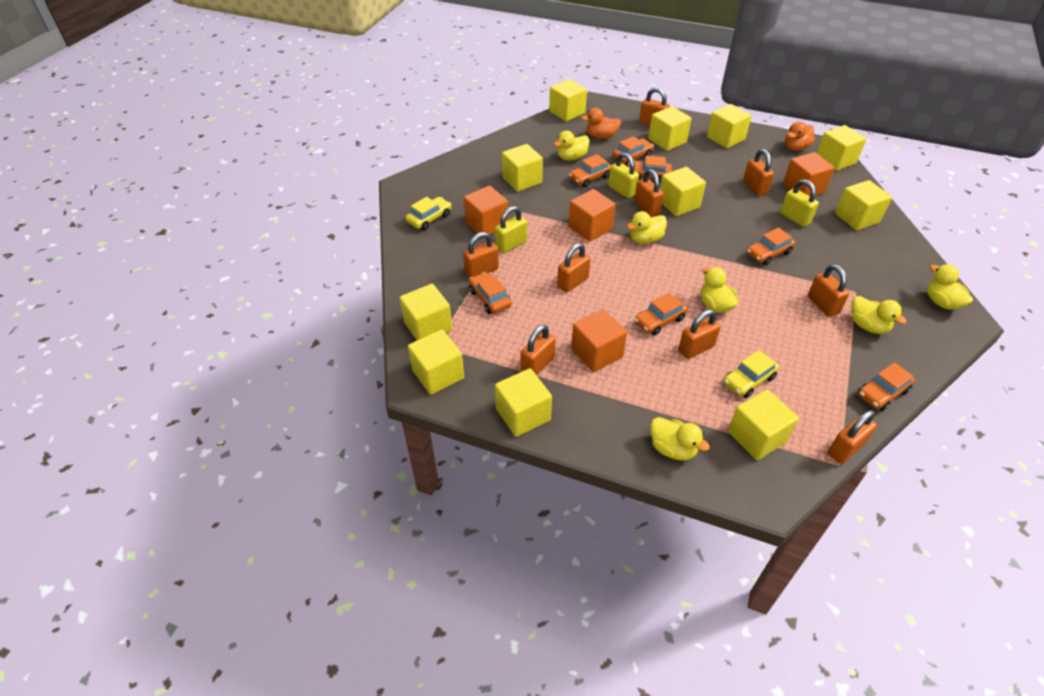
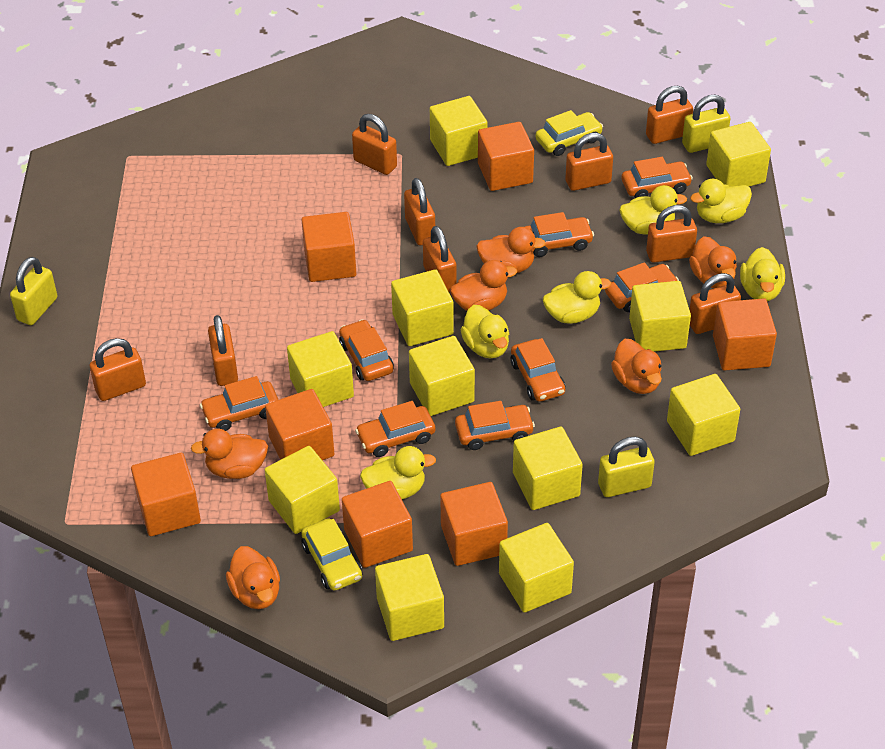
orange car: [469,272,512,314] [569,154,611,187] [612,136,654,166] [628,155,672,183] [634,293,688,335] [747,228,795,265] [858,362,915,411] = 7 -> [200,376,279,431] [339,319,394,381] [355,401,435,457] [455,401,535,450] [511,338,565,402] [525,212,594,257] [605,262,679,312] [621,157,693,198] = 8
orange cube: [464,186,508,238] [569,189,616,242] [571,309,627,372] [783,152,835,196] = 4 -> [131,453,201,536] [265,389,334,460] [301,212,356,282] [342,481,413,568] [440,482,508,566] [478,122,534,191] [713,298,777,371] = 7
orange duck: [581,108,621,139] [785,121,815,151] = 2 -> [191,429,268,479] [226,546,280,609] [450,260,517,311] [476,227,546,273] [611,339,662,394] [689,236,737,288] = 6

